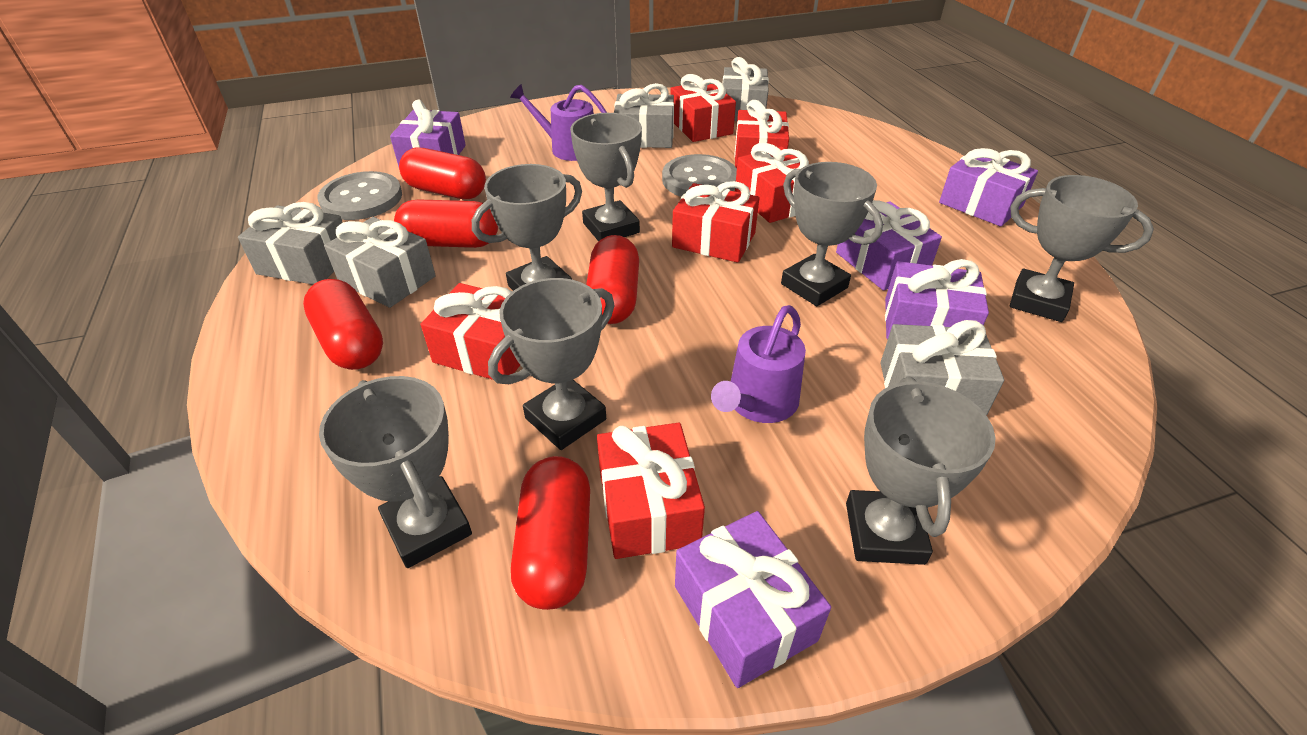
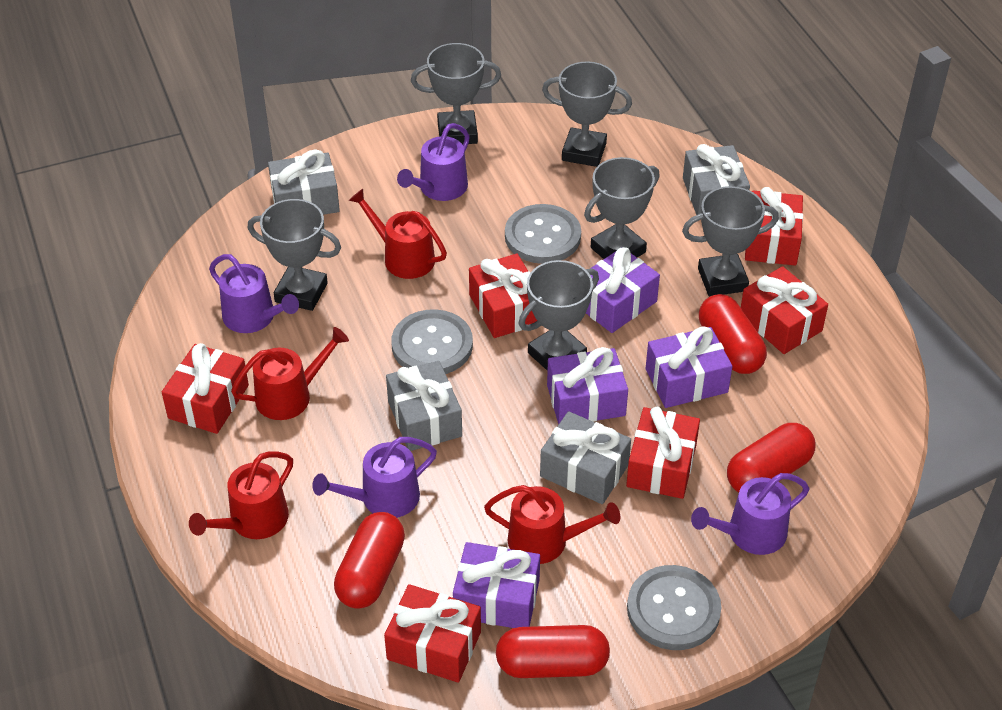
grey button: [317,171,402,220] [662,154,737,197] = 2 -> [391,309,473,374] [505,204,581,264] [627,565,721,650] = 3
grey gift: [238,202,343,285] [324,217,436,308] [614,83,674,148] [723,57,769,121] [881,320,1004,416] = 5 -> [268,150,340,215] [386,361,462,451] [540,411,631,504] [683,144,750,215] = 4
grey trophy: [319,376,472,568] [472,164,582,291] [488,278,615,450] [570,113,642,241] [781,162,883,306] [846,377,996,565] [1010,175,1154,322] = 7 -> [248,199,341,311] [411,43,501,145] [519,260,599,371] [542,61,632,167] [584,157,660,259] [682,186,779,296] = 6
purple gift: [390,100,466,167] [675,511,831,688] [836,200,942,291] [885,259,989,339] [939,148,1038,227] = 5 -> [453,542,540,628] [547,347,628,425] [586,247,660,333] [646,326,732,408] = 4
purple watering can: [510,84,607,161] [711,305,806,423] = 2 -> [209,254,299,333] [312,437,437,518] [397,123,470,201] [691,473,809,555] = 4
red capsule: [303,279,383,370] [394,199,498,248] [399,147,486,199] [511,456,590,610] [586,235,639,324] = 5 -> [334,512,405,609] [496,625,610,678] [699,294,767,374] [727,423,816,492] = 4
red watering can: none = 0 -> [189,452,293,539] [231,327,349,420] [349,189,447,279] [484,485,620,564] = 4

